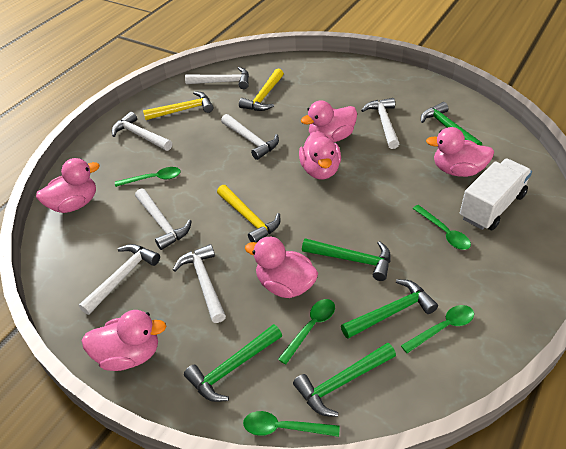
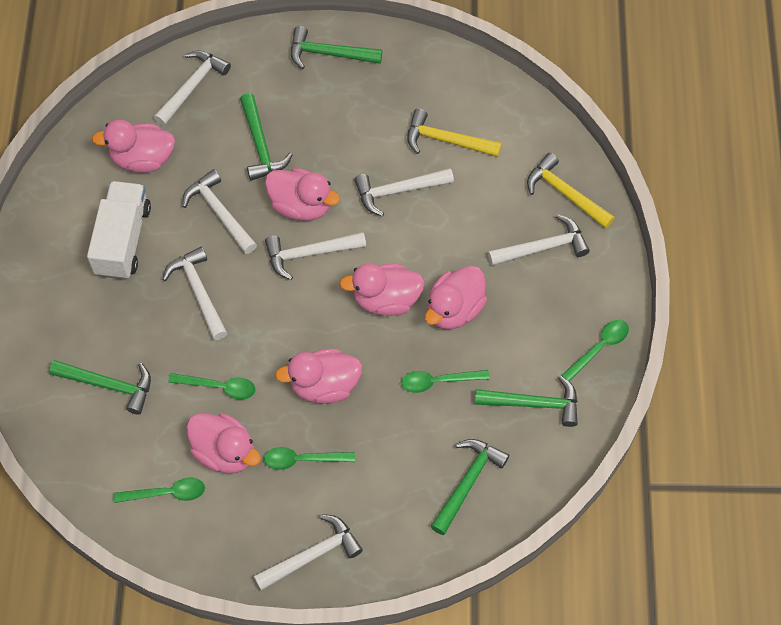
yellow hammer: [143,91,214,120] [217,185,281,243] [239,68,284,111] = 3 -> [407,109,502,157] [527,153,615,229] = 2

